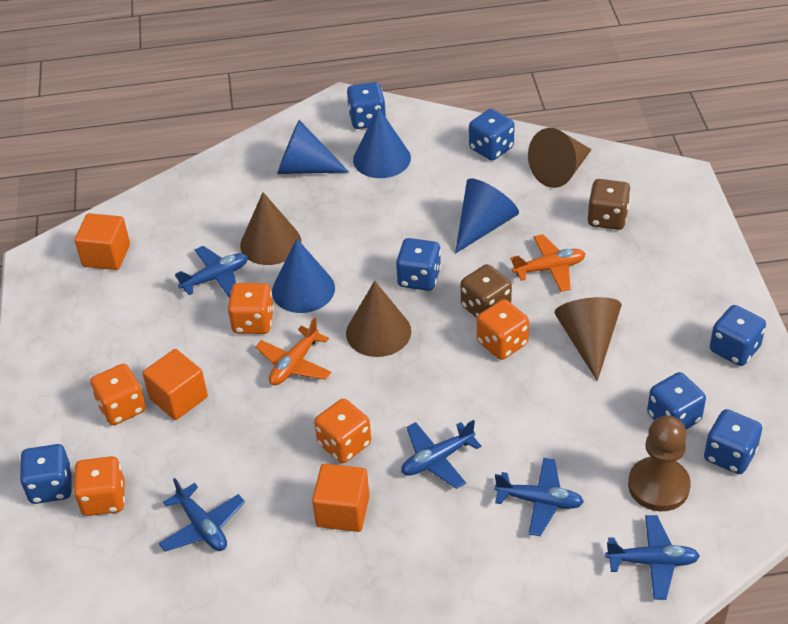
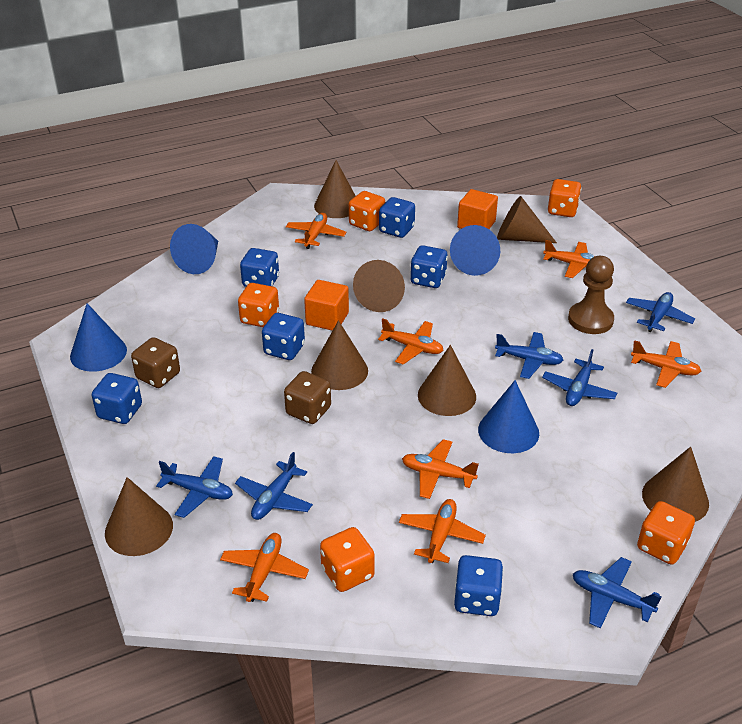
blue dice: [20,444,72,504] [347,82,386,129] [396,238,441,291] [469,109,515,161] [647,372,706,429] [704,409,762,474] [710,305,766,366] = 7 -> [92,373,142,424] [240,248,279,287] [262,313,305,360] [379,197,415,238] [411,245,448,288] [454,555,503,616] = 6
blue plane: [159,478,245,552] [175,246,248,298] [401,420,482,489] [494,458,584,536] [605,515,700,600] = 5 -> [156,456,233,518] [235,452,313,520] [495,332,563,379] [542,349,617,406] [573,557,661,629] [626,292,695,332] = 6
brown cone: [240,192,301,265] [346,281,411,357] [528,128,592,188] [554,297,622,381] = 4 -> [105,477,173,556] [311,320,368,390] [314,160,356,218] [353,260,405,312] [418,345,476,416] [497,196,557,243] [642,447,709,522] = 7
orange cube: [74,213,130,270] [142,349,208,420] [312,464,370,532] = 3 -> [304,280,349,331] [457,189,498,229] = 2
orange plane: [255,317,331,385] [510,234,586,292] = 2 -> [220,533,309,602] [286,213,346,249] [378,318,443,364] [399,499,486,563] [402,439,479,499] [543,240,595,278] [631,340,701,388] = 7

